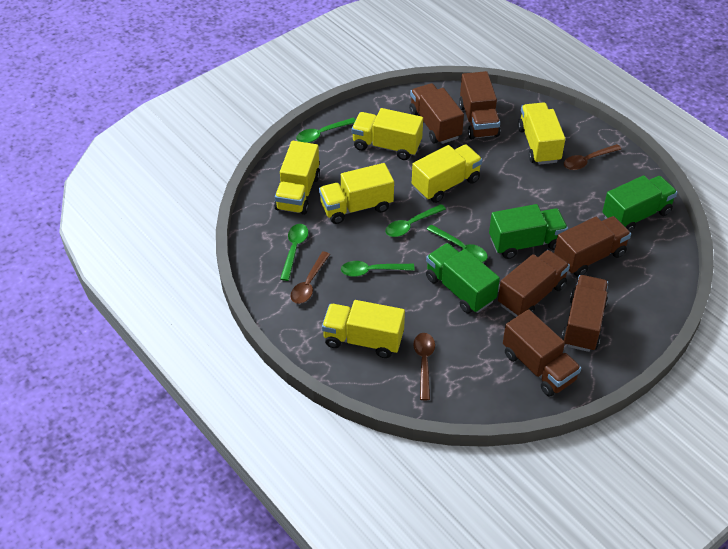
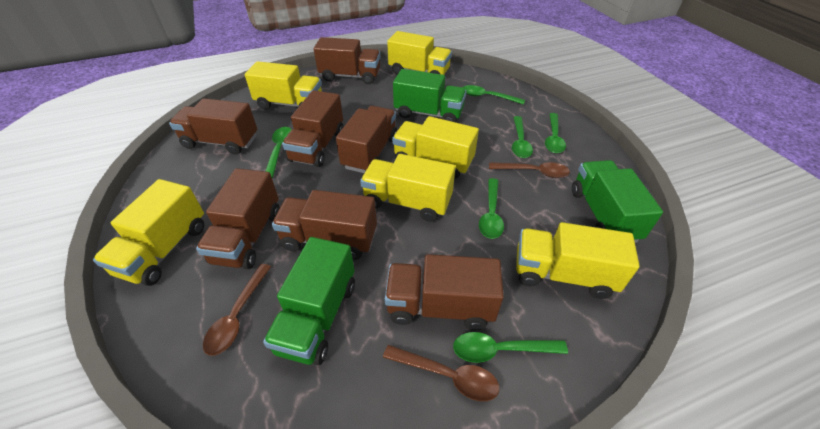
brown truck: [409,83,464,144] [459,71,501,139] [498,250,570,317] [503,309,581,397] [554,216,631,277] [561,275,608,352] = 6 -> [169,98,257,155] [196,168,280,269] [272,190,377,260] [282,90,343,167] [314,37,381,84] [336,106,397,173] [385,254,504,330] = 7
green spoon: [280,224,308,281] [296,118,355,143] [341,261,415,277] [385,204,446,237] [426,224,488,262] = 5 -> [265,127,292,178] [453,332,568,363] [463,85,525,105] [479,178,504,239] [512,116,533,158] [545,113,566,153] = 6

